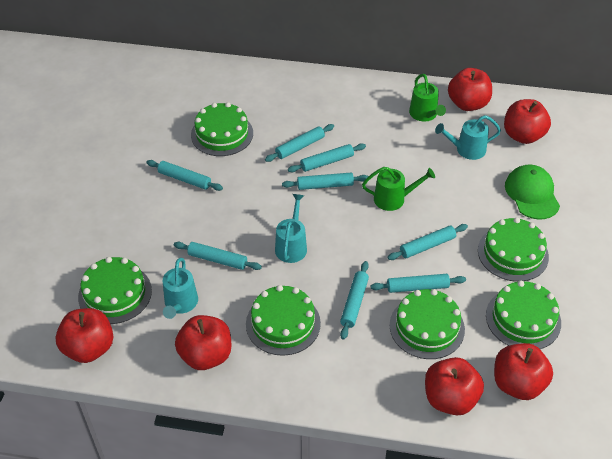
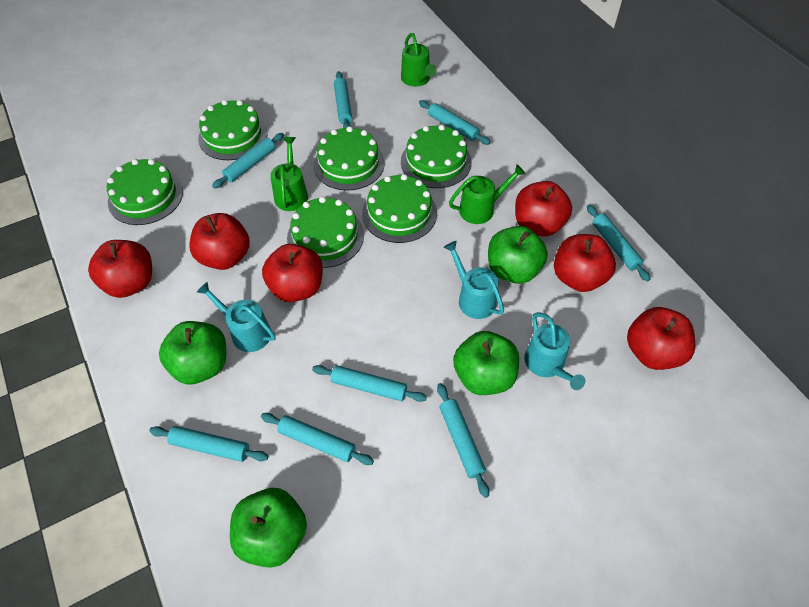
green apple: none = 0 -> [159,321,226,385] [230,488,307,568] [453,331,519,395] [488,226,548,284] = 4
green cap: [505,165,560,219] = 1 -> none = 0
green watering can: [362,167,435,211] [409,74,446,122] = 2 -> [270,137,308,211] [401,33,436,87] [449,164,525,224] = 3

